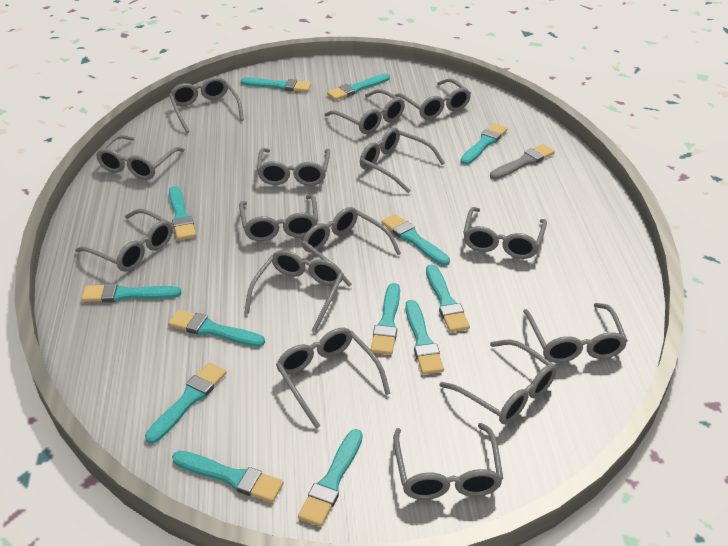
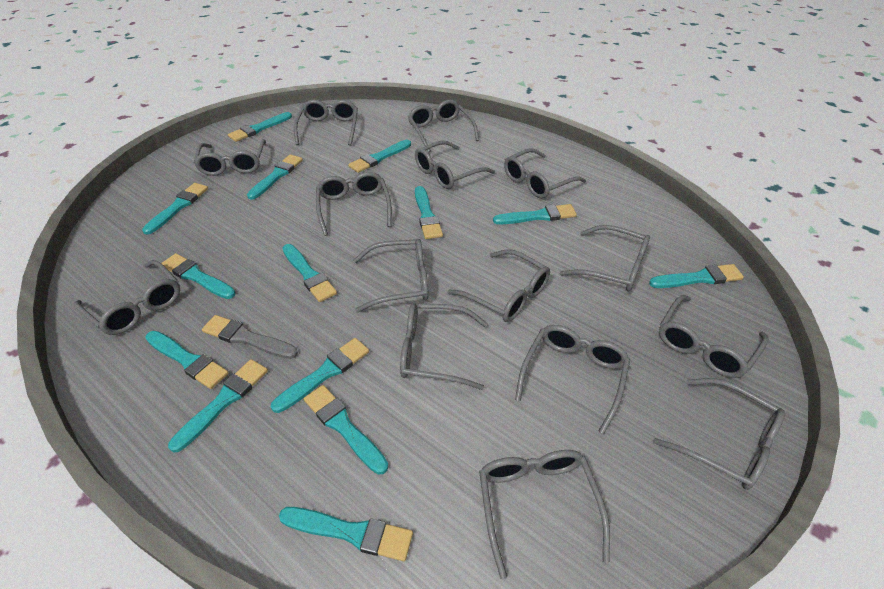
turquoise brush: [81,283,181,302] [145,362,227,444] [168,310,265,347] [169,186,196,240] [172,451,284,503] [241,77,311,92] [298,429,363,527] [327,73,390,100] [370,283,400,355] [382,214,450,266] [405,300,444,375] [426,264,470,332] [460,123,508,165] = 13 -> [142,183,208,235] [145,331,229,389] [161,253,235,299] [168,359,268,453] [228,112,292,142] [247,154,303,200] [271,338,369,413] [279,507,413,561] [283,244,337,302] [304,385,388,474] [348,140,411,173] [415,186,443,239] [493,204,577,224] [649,264,744,288] = 14

